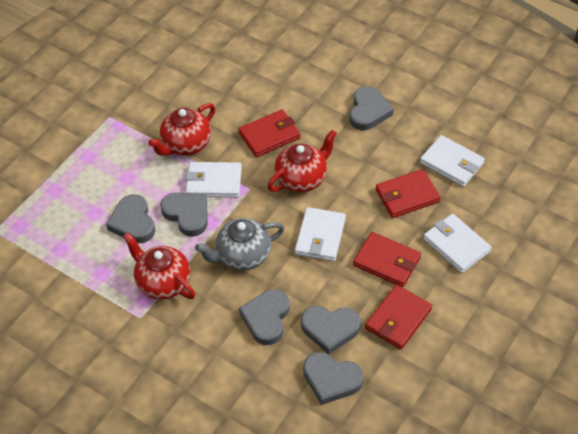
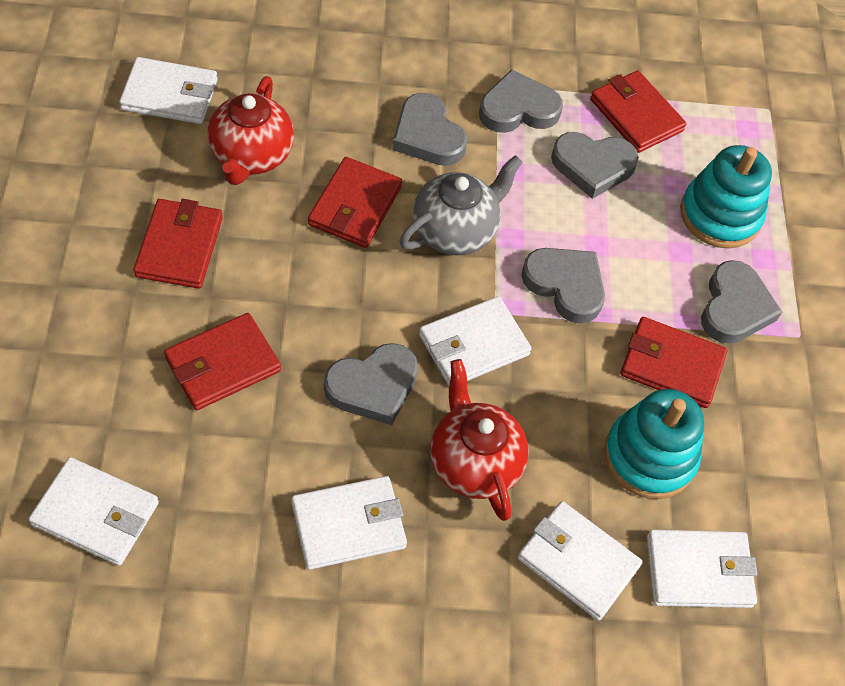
red teapot: [123,233,195,300] [148,103,215,156] [267,130,337,193] = 3 -> [207,76,294,185] [430,359,529,521] = 2
red wallet: [238,109,301,157] [353,232,421,287] [365,285,432,350] [376,169,441,218] = 4 -> [134,199,223,289] [164,313,281,410] [308,157,402,248] [590,71,687,153] [620,317,727,408] = 5
turquoise stacking toy: none = 0 -> [604,389,704,499] [680,145,772,248] = 2
white wallet: [185,162,242,198] [295,207,346,262] [420,135,485,187] [423,214,492,273] = 4 -> [29,457,159,566] [119,57,217,124] [292,476,407,570] [419,296,532,386] [518,501,643,620] [647,530,757,608] = 6

